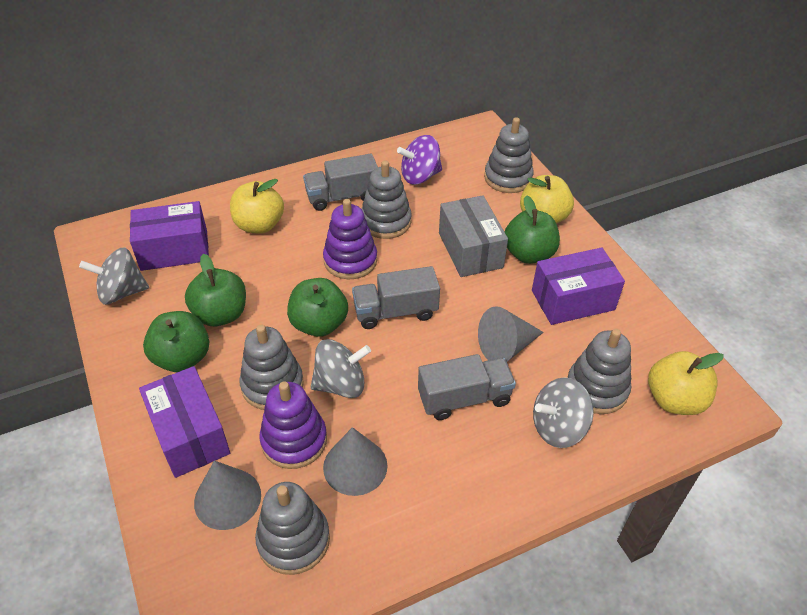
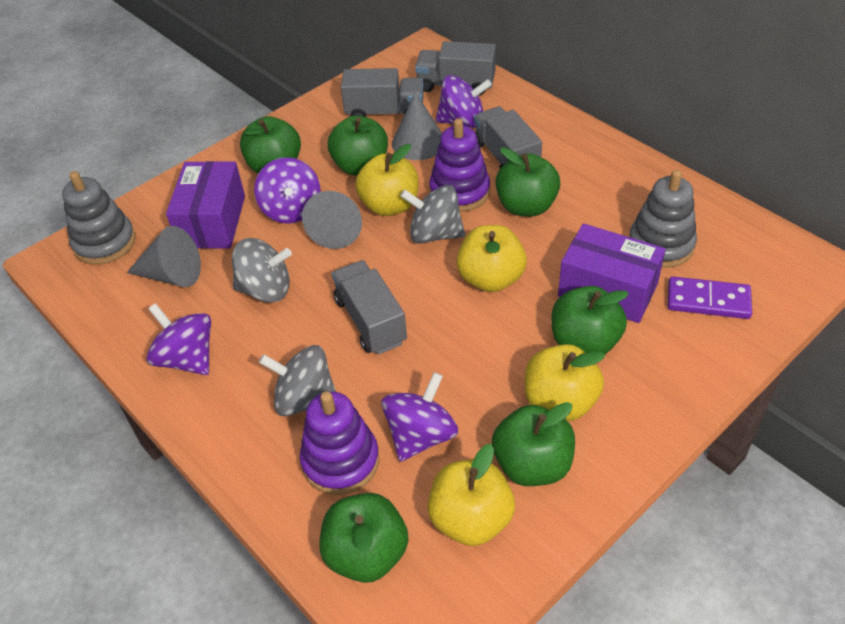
green apple: [143,311,209,372] [185,254,246,326] [287,278,348,337] [505,195,560,264] = 4 -> [240,116,301,174] [319,493,408,583] [328,115,388,176] [492,402,575,486] [495,147,561,217] [552,286,629,354] = 6
grey box: [439,195,508,277] = 1 -> none = 0
grey stacking toy: [239,325,304,410] [255,482,330,575] [361,160,412,239] [484,117,534,193] [567,329,631,414] = 5 -> [62,171,136,265] [629,170,697,268] = 2
grey truck: [303,154,378,211] [352,266,440,329] [418,354,516,420] = 3 -> [332,260,407,355] [341,68,423,117] [415,41,496,95] [474,107,542,168] = 4
purple box: [130,201,209,271] [139,366,230,478] [532,247,625,325] = 3 -> [166,161,245,249] [558,223,666,323] = 2
purple domino: none = 0 -> [668,276,752,319] = 1
purple spinning top: [397,135,442,185] = 1 -> [146,303,211,375] [254,157,321,224] [381,372,458,462] [436,75,492,128] = 4
yellow apple: [230,179,284,234] [520,175,574,224] [648,351,724,415] = 3 -> [355,144,419,216] [428,444,515,546] [457,225,527,292] [525,344,605,421] = 4

